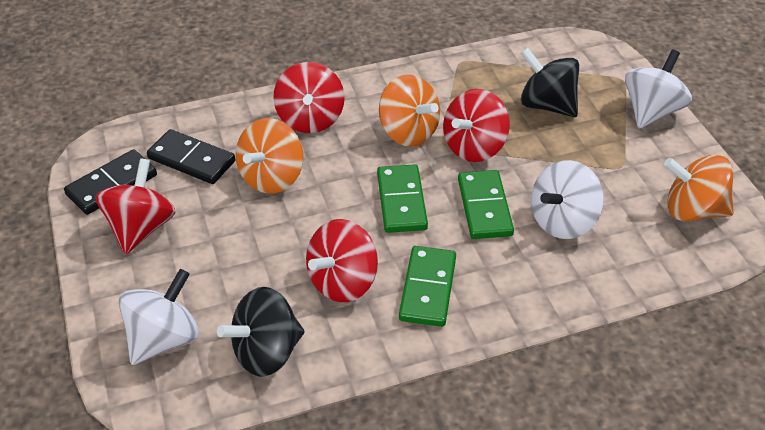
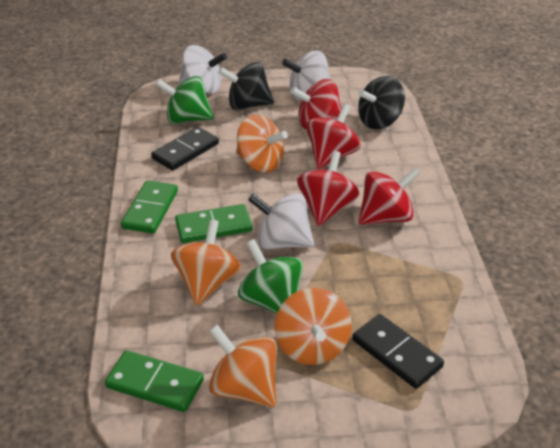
green spinning top: none = 0 -> [155,76,214,124] [238,239,303,314] = 2
orange spinning top: [235,118,303,194] [379,74,440,147] [664,155,734,221] = 3 -> [171,219,241,306] [209,325,277,408] [236,115,288,173] [275,288,352,365] = 4

